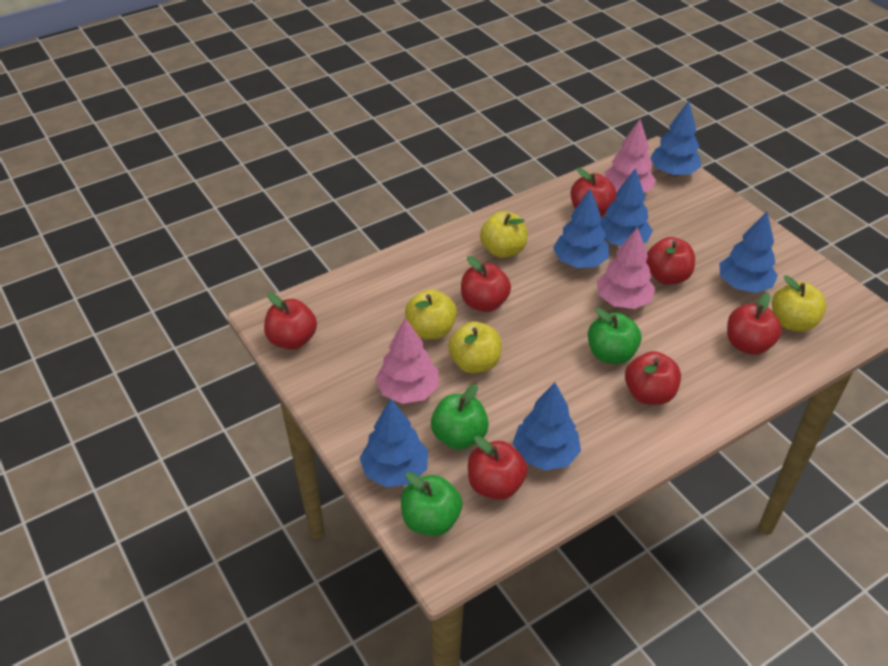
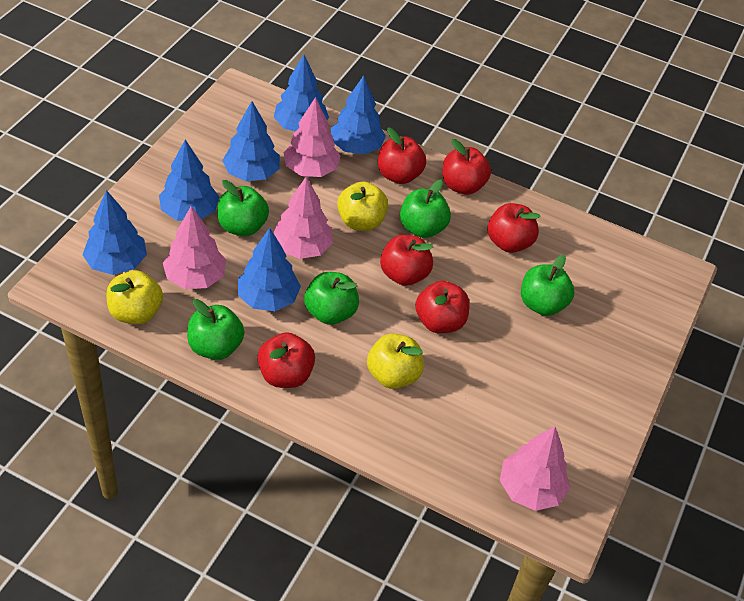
green apple: [401,472,462,536] [431,384,489,450] [588,308,641,364] = 3 -> [187,299,245,360] [217,180,269,236] [304,272,359,325] [400,179,451,238] [521,255,574,316] = 5
pink tree: [375,318,439,404] [597,227,656,309] [605,119,656,192] = 3 -> [163,206,226,289] [274,177,333,259] [283,97,341,177] [500,426,570,511] = 4
red apple: [264,293,317,350] [461,256,511,312] [468,436,528,500] [571,168,616,217] [625,351,681,405] [646,237,695,285] [727,293,782,355] = 7 -> [257,332,315,388] [378,128,426,184] [380,235,433,286] [415,281,470,333] [443,139,491,195] [487,203,540,253] = 6
yellow apple: [405,289,457,339] [448,321,502,373] [480,211,528,258] [772,275,826,332] = 4 -> [107,270,163,324] [337,181,388,231] [367,334,424,389] = 3

